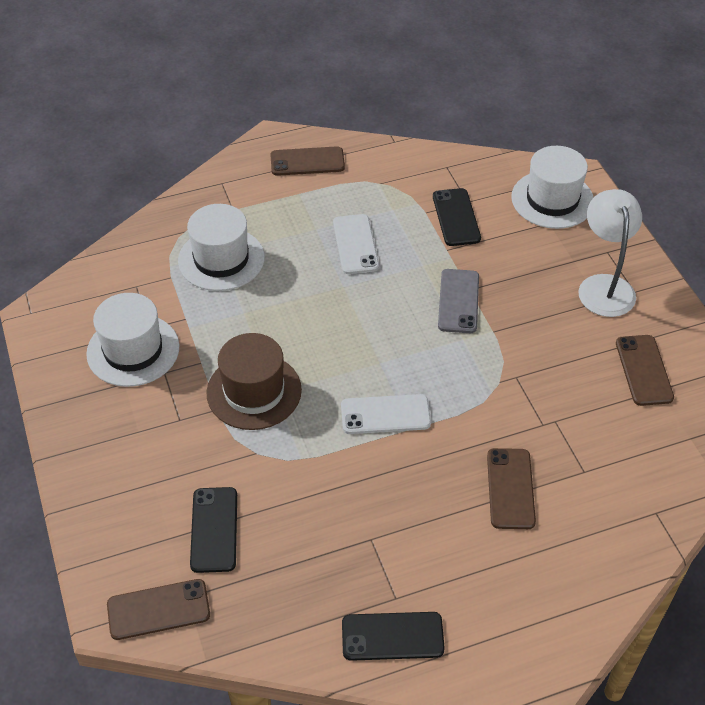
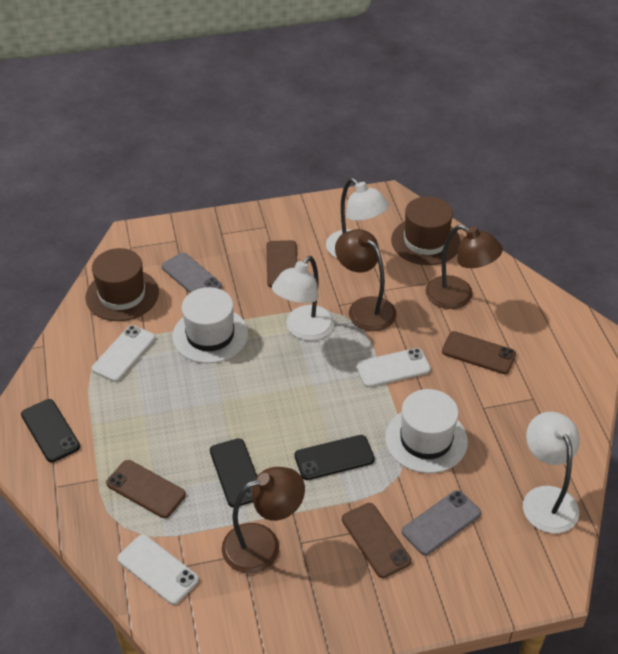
brown hat: [206,333,302,430] = 1 -> [85,248,159,321] [391,196,461,265] = 2
brown lamp: none = 0 -> [222,467,305,573] [335,229,397,331] [426,225,503,309] = 3
grey phone: [438,269,479,333] = 1 -> [161,253,222,293] [402,490,481,555] = 2
white hat: [86,293,179,387] [178,204,265,291] [511,146,594,229] = 3 -> [173,287,248,363] [385,389,468,473] = 2
white lamp: [578,189,642,317] = 1 -> [272,256,334,341] [326,178,389,258] [523,412,580,533] = 3
white phone: [333,214,379,274] [341,394,431,434] = 2 -> [92,325,155,382] [118,534,199,605] [356,348,431,387] = 3

